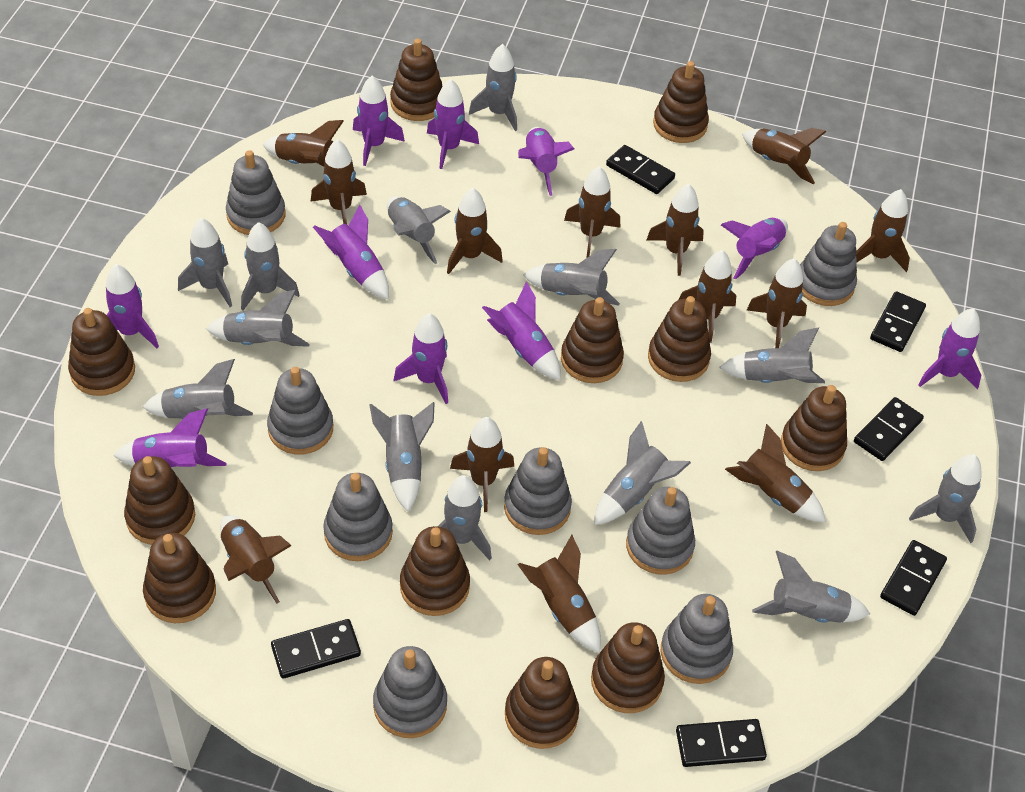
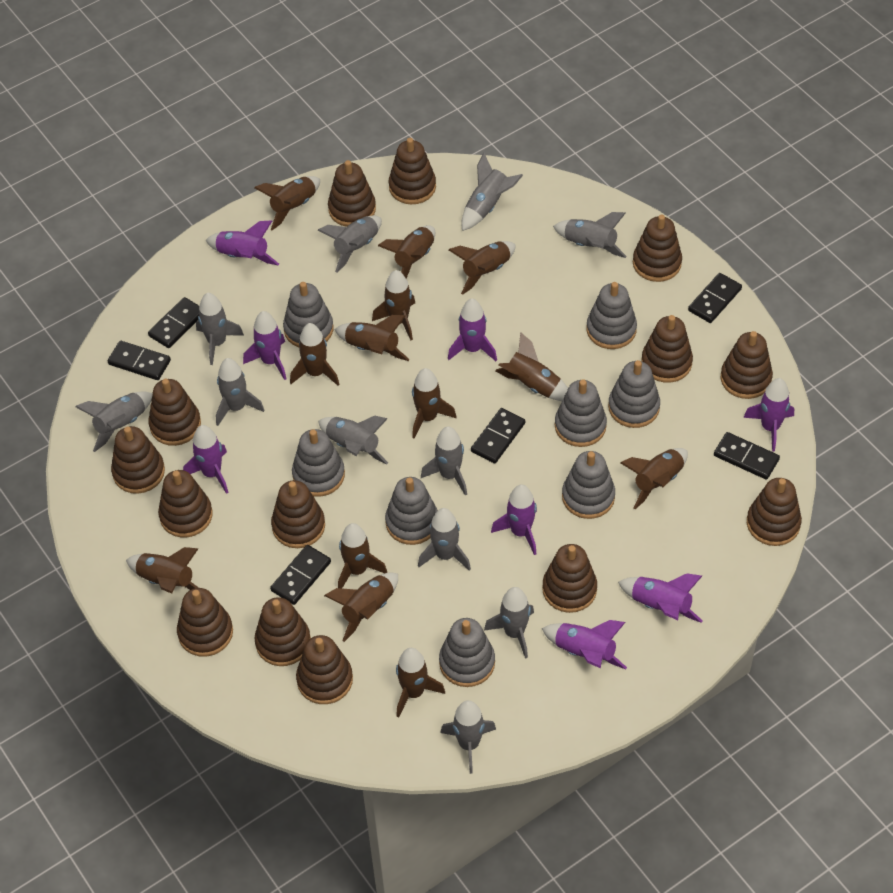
brown stacking toy: [68,308,135,396] [124,456,195,545] [143,533,216,623] [390,39,443,121] [400,526,470,616] [505,657,579,749] [561,297,624,383] [591,622,665,713] [648,296,711,382] [653,61,709,143] [781,385,847,471] = 11 -> [111,426,165,494] [148,379,201,446] [158,470,213,538] [177,588,233,657] [254,597,311,666] [271,480,325,548] [296,635,353,704] [328,160,376,227] [389,138,436,204] [542,544,597,613] [633,214,682,282] [641,315,693,383] [721,331,773,399] [747,478,802,546] = 14
grey rocket: [143,359,253,420] [178,218,232,307] [206,290,310,347] [241,222,299,310] [369,402,435,512] [387,196,451,264] [438,475,492,561] [469,44,517,131] [523,249,620,306] [594,421,691,525] [719,328,825,383] [752,551,870,623] [909,454,982,543] = 13 -> [75,391,153,452] [196,293,244,365] [216,358,264,426] [318,216,382,273] [318,416,388,465] [418,508,471,571] [421,426,467,496] [440,700,496,774] [462,153,523,231] [484,587,534,659] [553,212,627,258] = 11
purple rocket: [106,264,159,348] [113,409,227,467] [313,204,389,300] [353,76,405,166] [394,313,448,404] [427,79,479,169] [482,282,561,380] [518,127,574,196] [721,218,788,280] [918,308,981,389] = 10 -> [183,425,229,494] [206,221,279,265] [243,311,287,380] [448,299,497,361] [491,484,537,555] [541,620,627,669] [618,574,702,623] [743,378,794,451] = 8

